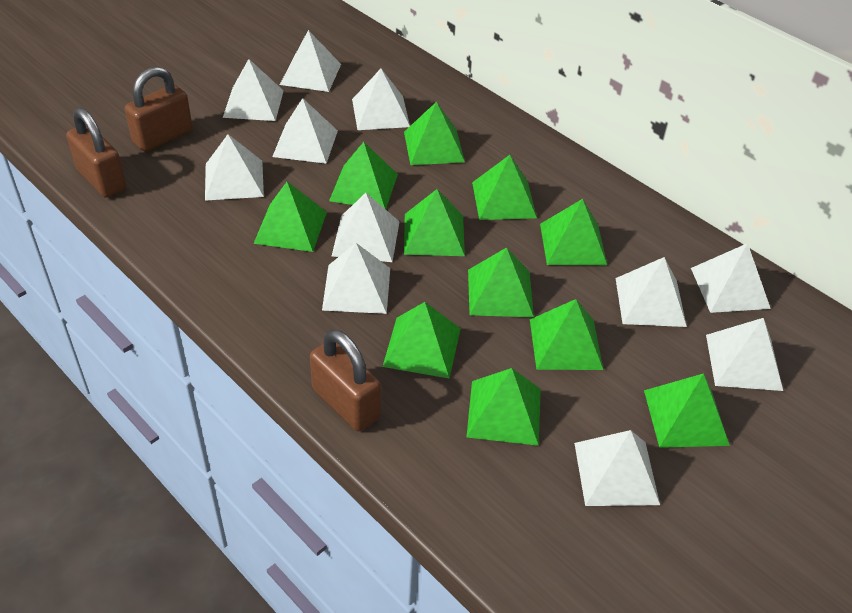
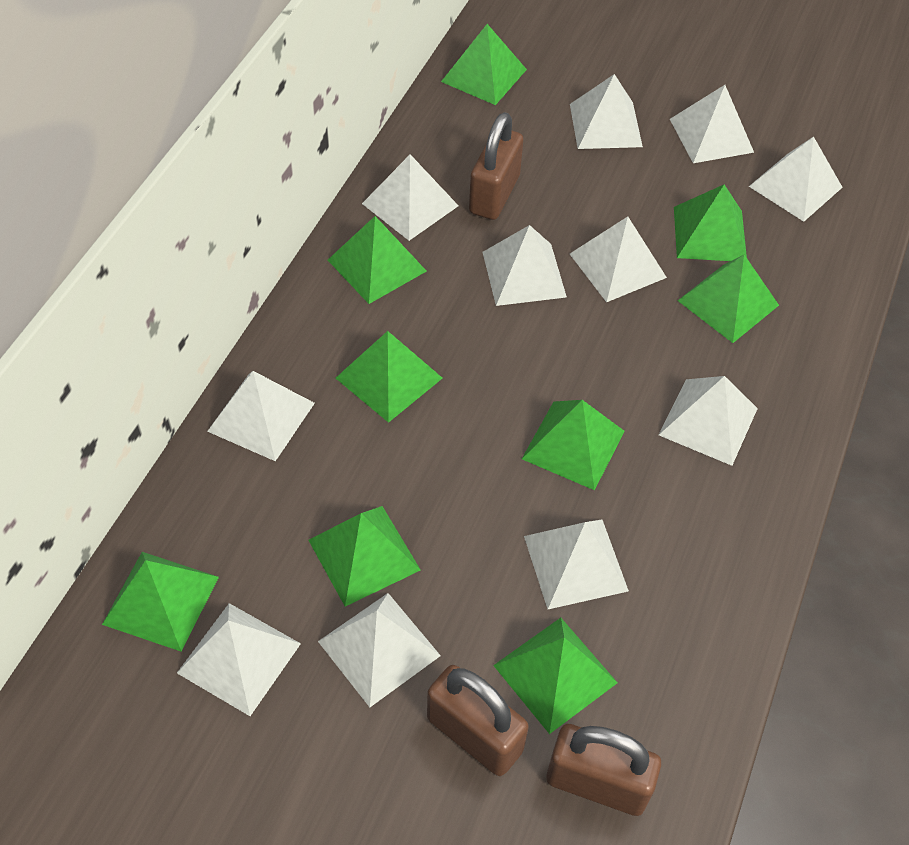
green pyramid: [254,182,327,252] [329,142,398,209] [383,302,461,378] [404,102,465,165] [404,189,465,256] [467,368,541,446] [468,247,534,317] [472,155,537,220] [530,299,603,370] [540,199,607,265] [644,373,730,448] = 11 -> [102,552,219,652] [308,506,420,606] [328,216,426,304] [336,331,442,423] [441,24,527,105] [493,618,618,734] [522,400,625,490] [674,185,747,261] [677,255,779,343] = 9

